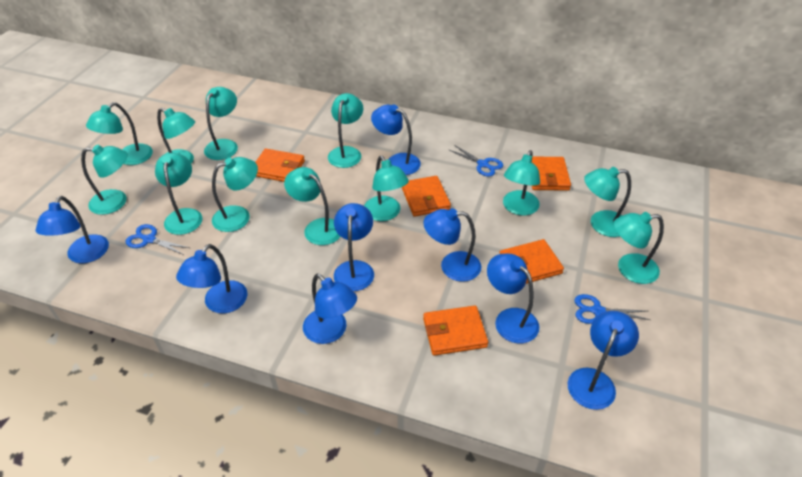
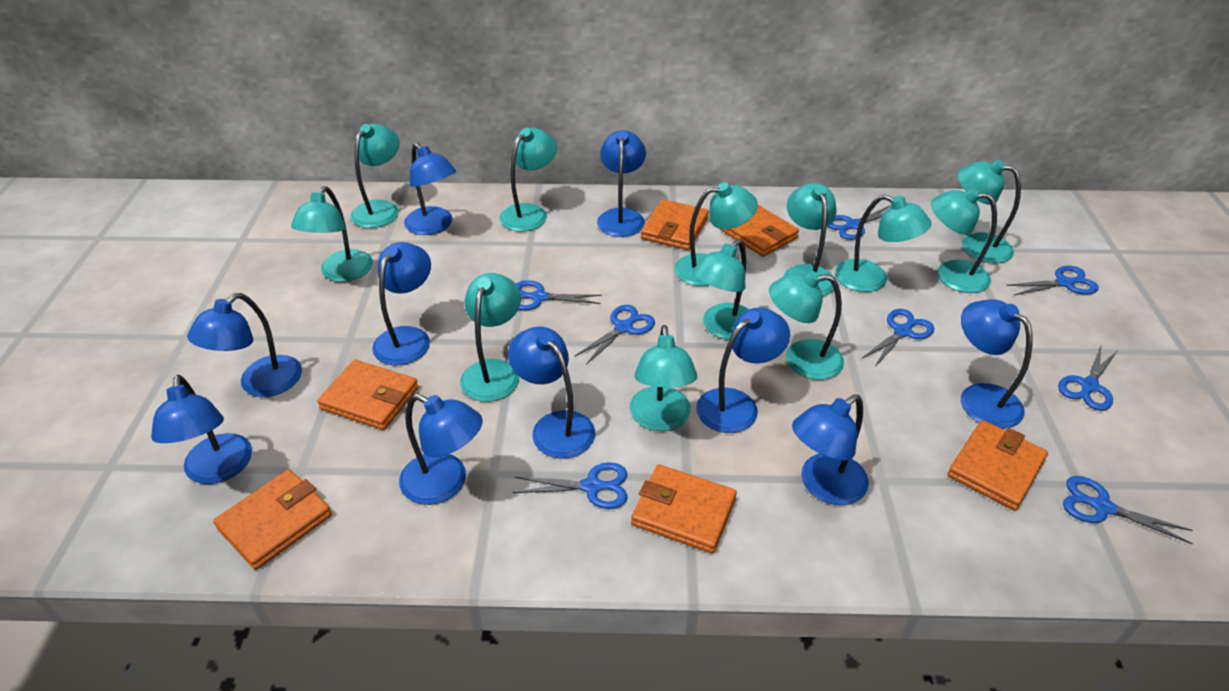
blue lamp: [36,196,109,263] [176,244,247,314] [303,273,357,344] [334,203,374,291] [371,104,421,175] [423,208,481,282] [487,254,539,343] [568,311,639,410] = 8 -> [151,375,252,484] [187,293,302,397] [372,242,431,365] [399,394,483,505] [404,143,456,235] [508,327,595,458] [597,130,646,237] [696,308,790,433] [792,395,869,505] [961,299,1033,429] = 10
blue scissors: [125,224,190,255] [449,145,503,177] [574,294,651,324] = 3 -> [513,462,628,509] [516,280,602,311] [574,305,655,365] [827,205,891,240] [861,309,934,367] [1006,266,1099,295] [1058,344,1118,411] [1063,476,1193,544] = 8
orange wallet: [255,148,305,182] [402,176,451,217] [423,306,488,356] [500,239,564,284] [532,157,571,190] = 5 -> [213,469,332,570] [317,360,419,430] [631,464,737,553] [641,199,709,250] [720,205,799,257] [947,420,1048,511] = 6

